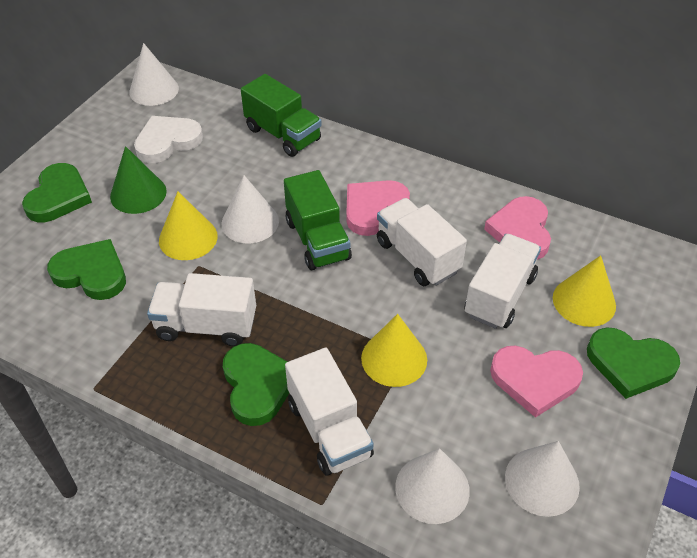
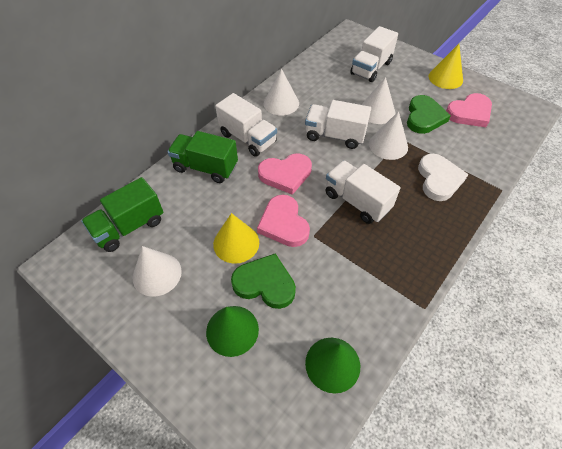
green cone: [110,146,167,214] = 1 -> [206,306,259,357] [305,338,360,394] = 2
green heart: [22,163,92,222] [47,239,126,300] [223,343,289,426] [587,327,680,399] = 4 -> [231,253,296,309] [407,95,451,134] = 2
yellow cone: [159,191,218,260] [361,314,427,387] [553,255,616,327] = 3 -> [213,213,259,264] [429,44,463,89] = 2

